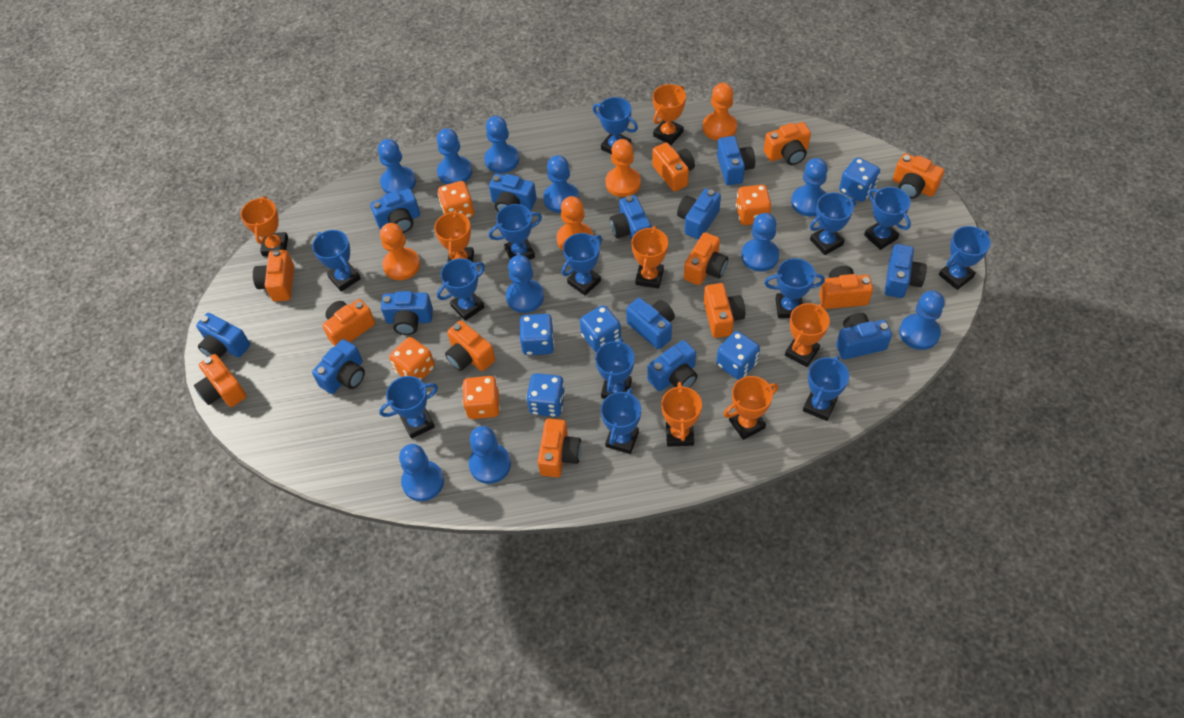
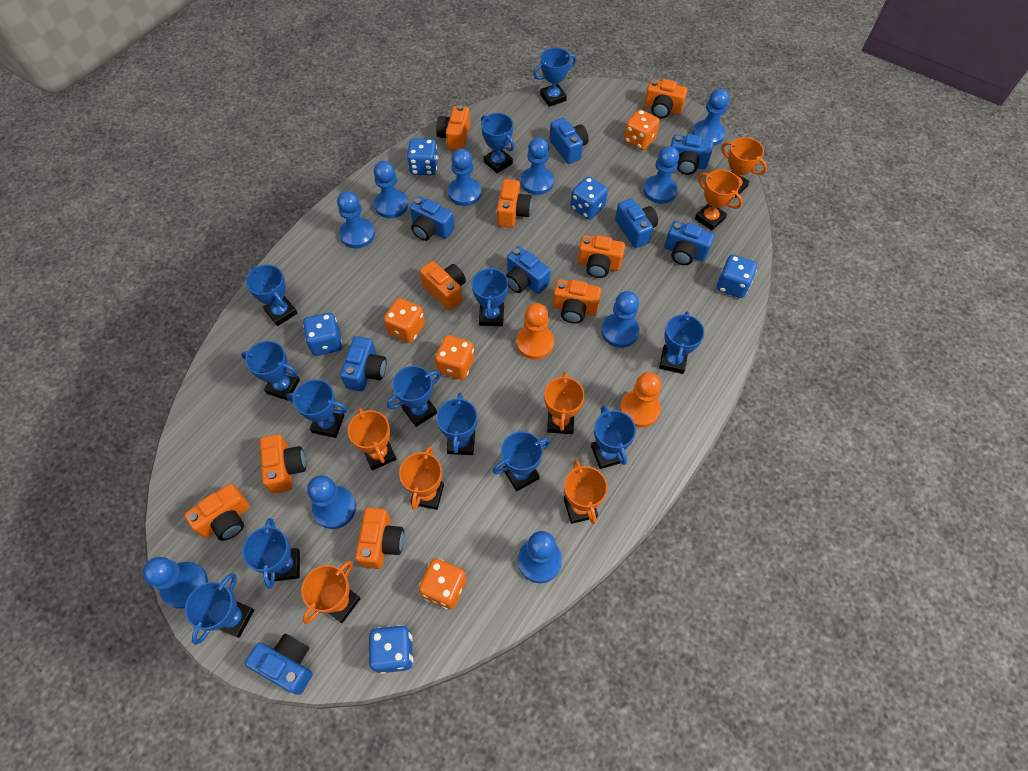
blue camera: [196,313,250,358] [312,339,365,394] [370,189,420,233] [381,291,433,335] [489,174,537,212] [610,195,651,241] [626,298,675,349] [647,340,698,391] [677,188,721,239] [717,136,755,185] [836,313,892,359] [885,244,927,298] = 12 -> [245,633,313,695] [340,336,386,391] [410,196,455,241] [506,246,551,294] [550,118,589,164] [615,199,658,248] [665,221,714,265] [671,134,713,175] = 8
orange camera: [194,354,246,407] [253,249,294,302] [322,299,375,346] [445,320,495,371] [538,418,582,477] [652,142,695,192] [684,232,728,285] [704,283,745,338] [764,122,811,165] [819,266,873,309] [893,153,944,199] = 11 -> [185,484,250,541] [260,434,306,494] [355,507,404,569] [420,261,466,310] [436,105,470,151] [497,179,532,228] [553,279,602,323] [578,235,625,278] [644,79,688,119] = 9
orange pawn: [380,223,420,280] [557,196,593,251] [605,139,641,197] [703,83,737,140] = 4 -> [516,303,554,359] [620,372,662,428] = 2

